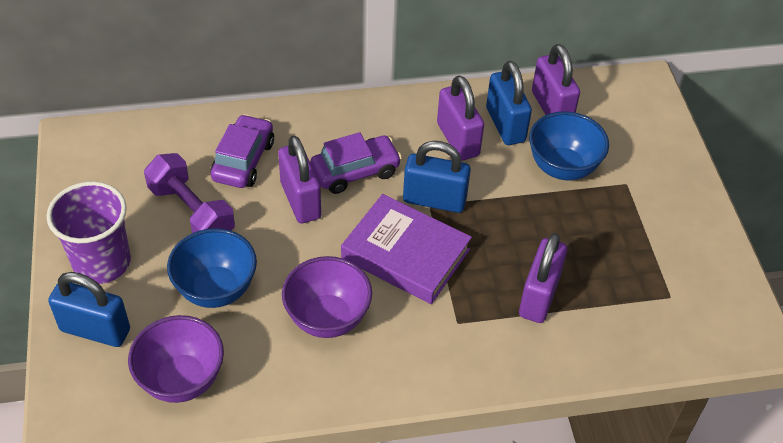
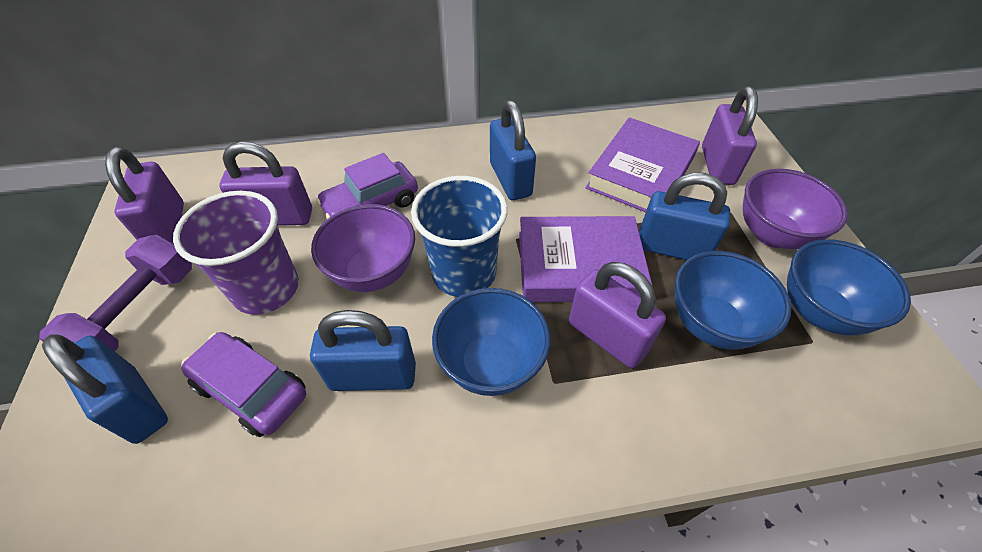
blue bowl: [167,228,257,308] [529,111,609,180] = 2 -> [432,288,551,396] [675,251,791,349] [787,239,911,335] = 3
blue cup: none = 0 -> [411,176,508,297] = 1
blue padlock: [48,272,130,347] [403,141,471,213] [486,61,532,145] = 3 -> [42,334,168,444] [310,310,416,391] [490,100,536,200] [639,172,730,260] = 4
purple book: [341,194,472,304] = 1 -> [519,216,652,302] [586,117,700,212] = 2

